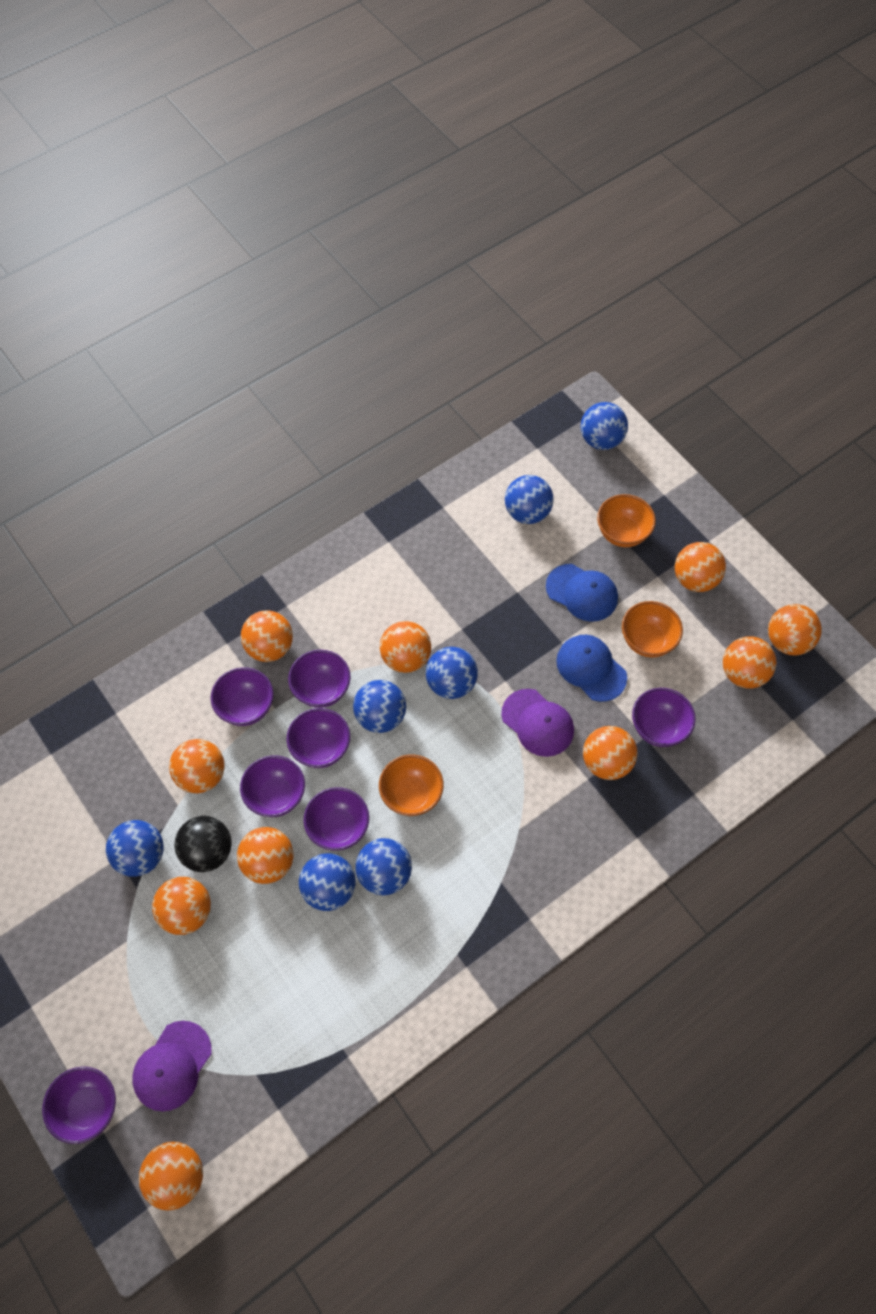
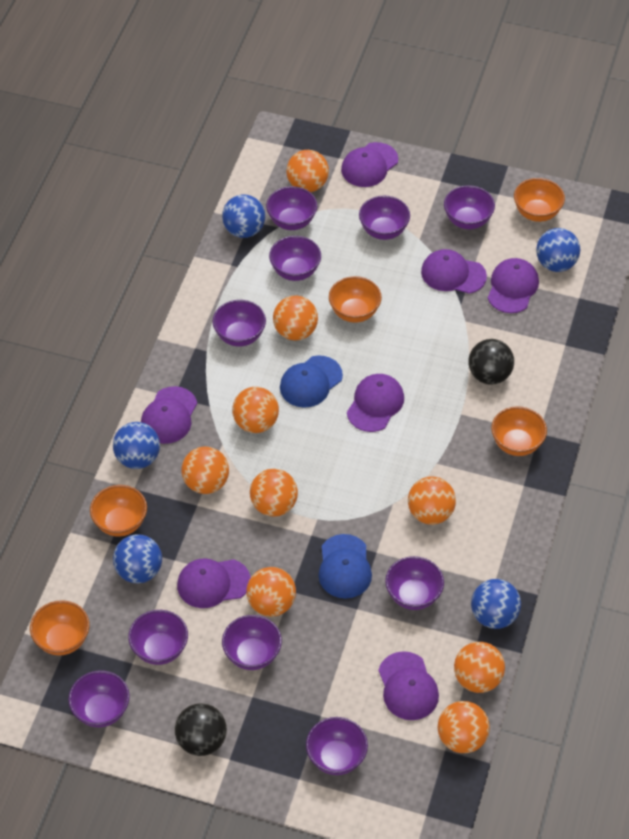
black ball: [175,816,232,872] = 1 -> [175,703,227,756] [468,339,514,385] = 2
blue ball: [106,820,163,877] [299,853,356,911] [353,680,406,733] [355,838,412,895] [426,647,478,699] [505,475,554,524] [581,402,628,450] = 7 -> [113,422,160,469] [113,534,162,583] [222,195,265,238] [471,579,521,629] [536,228,580,272] = 5
orange ball: [139,1142,203,1210] [152,877,211,935] [169,739,225,793] [237,827,293,884] [241,610,293,662] [380,621,431,673] [583,726,637,780] [675,542,726,592] [723,636,776,688] [768,604,822,656] = 10 -> [181,447,229,494] [232,387,279,433] [246,567,296,617] [250,469,298,517] [273,296,318,341] [286,150,329,192] [408,476,456,525] [438,701,490,753] [454,642,505,693] = 9
orange bowl: [379,754,444,816] [597,494,656,547] [622,601,683,657] = 3 -> [30,600,90,655] [90,485,147,537] [329,276,382,323] [491,406,547,456] [514,178,565,222] = 5
purple bowl: [42,1066,116,1144] [211,667,273,726] [240,755,305,817] [286,708,350,768] [288,650,351,708] [303,787,369,851] [632,688,696,747] = 7 -> [68,671,130,727] [128,610,188,665] [213,300,266,347] [222,615,282,670] [266,186,317,230] [269,236,321,281] [306,717,368,775] [359,196,410,240] [385,556,444,610] [444,185,495,229] = 10
purple cap: [132,1021,212,1112] [501,689,574,757] = 2 -> [141,386,197,444] [177,558,250,608] [341,142,398,187] [347,374,404,432] [378,651,439,720] [421,249,487,294] [488,258,539,313] = 7

